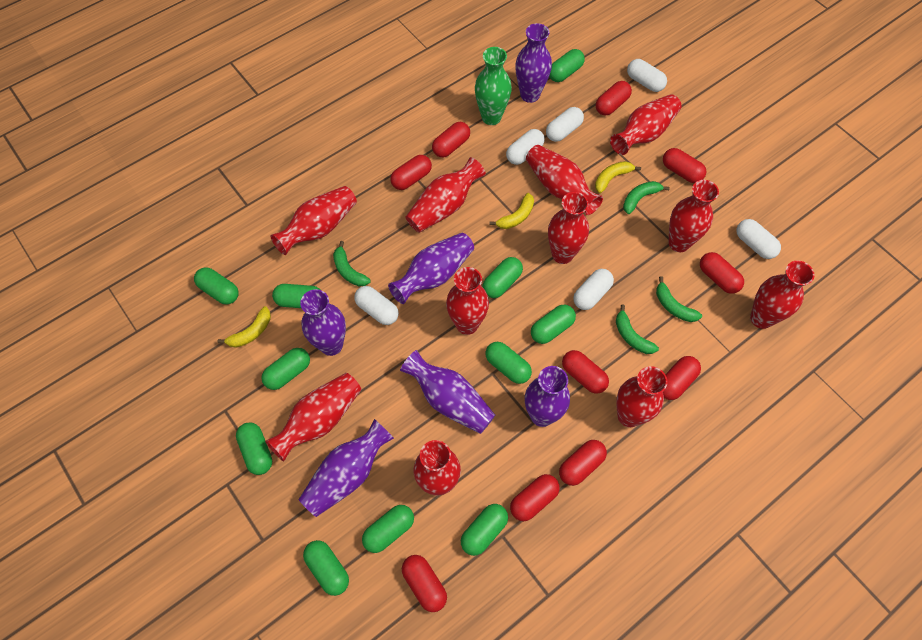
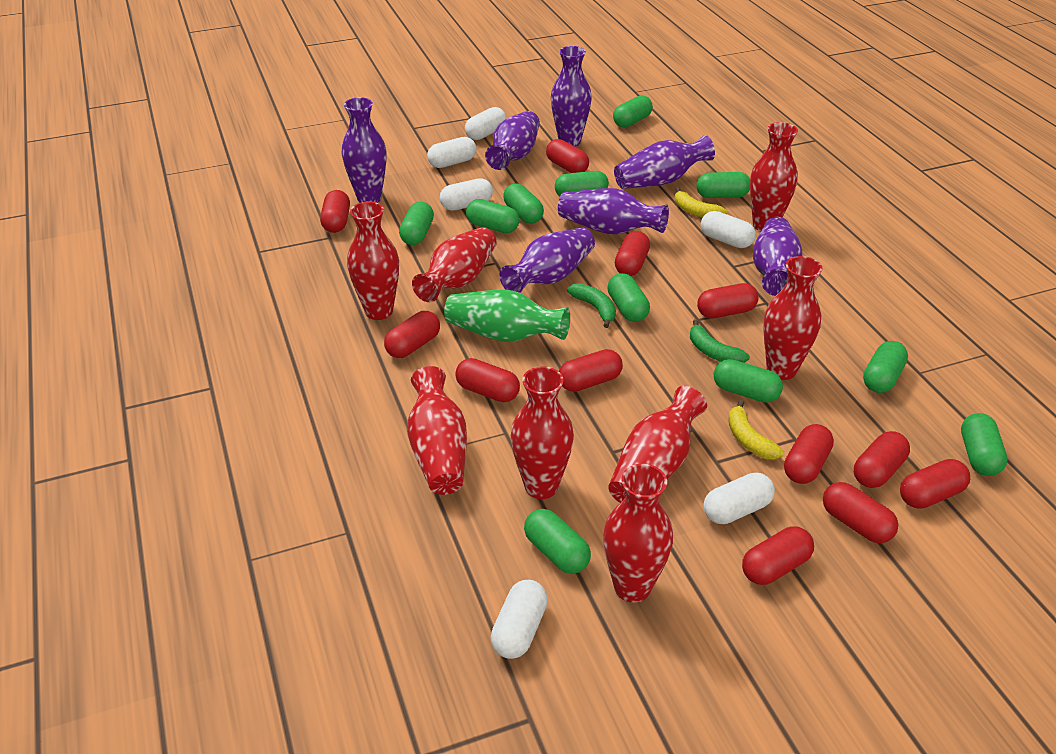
green banana: [333,241,371,286] [616,304,659,354] [623,181,670,214] [656,276,702,322] = 4 -> [567,283,616,328] [690,319,750,363] = 2
purple vase: [298,419,394,517] [300,289,346,356] [388,233,474,304] [400,350,495,434] [515,23,552,103] [525,366,570,427] = 6 -> [342,97,387,203] [485,111,540,170] [499,227,595,293] [551,46,592,146] [558,188,669,234] [614,135,715,189] [753,217,802,296] = 7
red capsule: [390,155,432,190] [402,555,447,612] [432,122,470,158] [510,474,560,521] [559,440,607,486] [562,350,609,394] [596,81,632,116] [663,148,706,183] [663,356,701,400] [700,252,744,294] = 10 -> [320,190,350,233] [384,311,440,358] [455,358,520,402] [546,139,589,173] [559,349,623,392] [615,231,650,276] [697,283,758,318] [742,526,814,585] [784,424,834,484] [823,482,898,543] [854,431,910,488] [900,459,970,508] = 12
red vase: [265,373,361,462] [270,186,357,255] [405,157,486,233] [413,440,461,496] [446,267,489,335] [526,145,603,215] [548,192,589,264] [610,94,681,155] [616,366,668,427] [668,180,719,252] [750,261,814,329] = 11 -> [347,201,399,320] [407,366,467,495] [412,227,497,302] [511,366,574,499] [603,464,673,603] [608,386,707,503] [750,122,798,231] [763,256,823,380] = 8
yellow banana: [217,306,271,348] [489,193,534,229] [595,161,641,193] = 3 -> [675,188,728,218] [728,400,784,460] = 2

